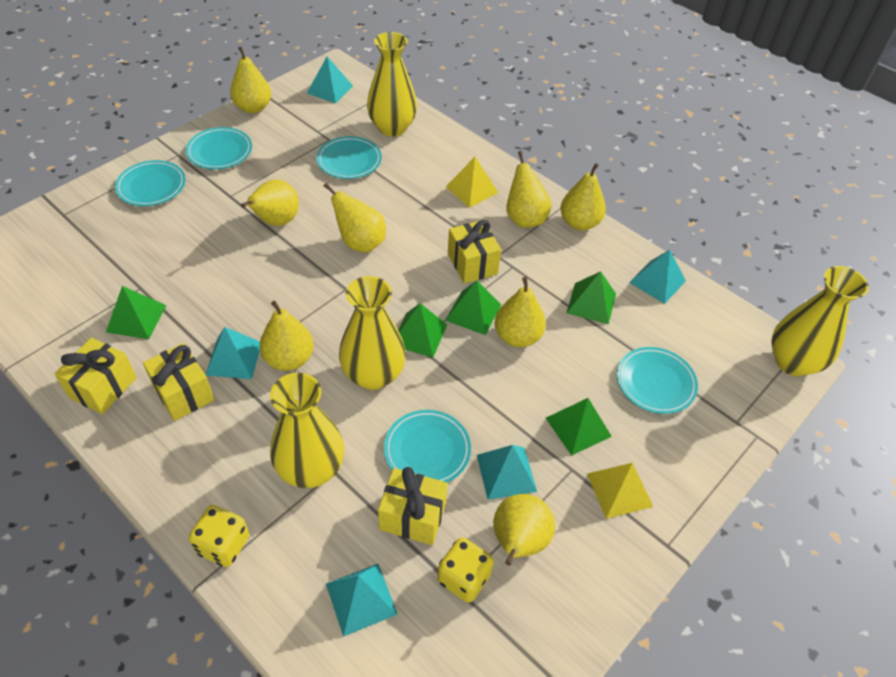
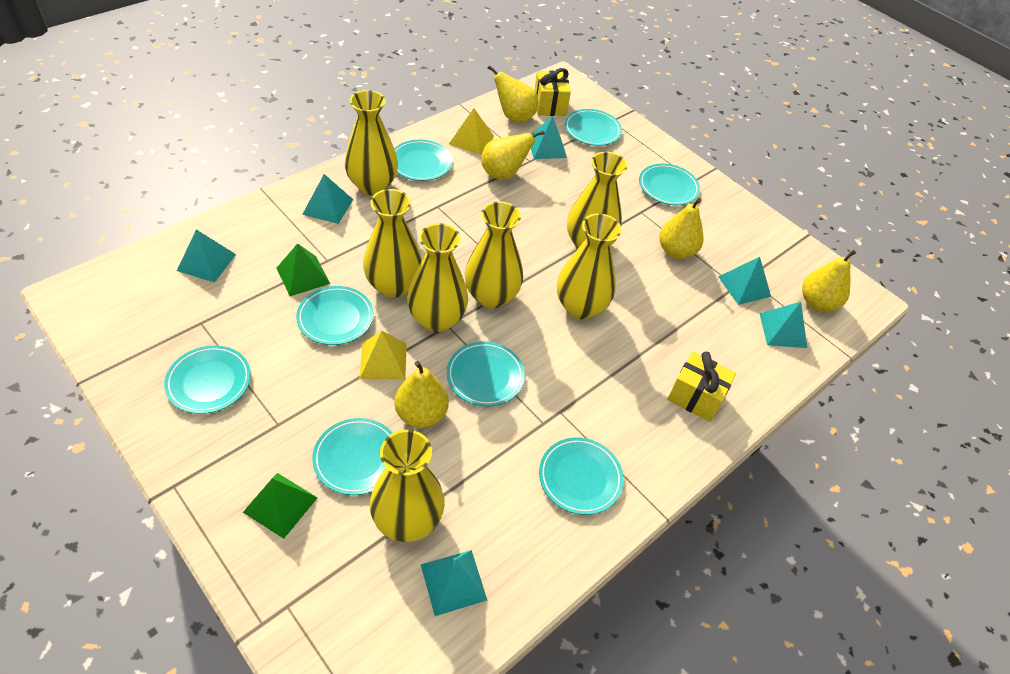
green pyramid: [106,286,166,339] [398,303,447,358] [445,281,501,335] [546,398,612,455] [567,271,616,324] = 5 -> [243,473,318,539] [277,243,330,296] = 2
turquoise plate: [115,160,186,206] [186,127,252,169] [317,136,382,179] [384,410,471,483] [617,347,698,414] = 5 -> [164,345,251,414] [296,286,374,345] [312,418,392,495] [394,140,452,181] [447,341,525,407] [539,437,624,515] [565,109,622,146] [639,164,700,205] = 8
turquoise pyramid: [206,327,260,379] [307,57,353,103] [326,564,398,637] [477,445,537,500] [629,250,686,304] = 5 -> [177,229,236,283] [302,174,353,224] [421,550,487,616] [531,116,567,159] [718,257,771,305] [760,302,807,348] = 6
yellow dice: [189,505,249,567] [437,537,494,603] = 2 -> none = 0
yellow gift: [54,337,137,414] [143,343,214,421] [378,467,448,545] [448,220,501,284] = 4 -> [534,68,571,116] [667,352,736,422] = 2
yellow pear: [230,46,271,113] [241,180,299,226] [259,301,314,371] [324,183,386,253] [493,494,555,566] [495,277,546,347] [506,151,552,228] [561,163,606,230] = 8 -> [395,361,449,428] [481,130,545,179] [488,65,538,123] [659,198,704,259] [802,250,856,311] = 5
yellow vase: [270,373,344,488] [339,276,406,390] [367,32,417,137] [771,266,869,376] = 4 -> [344,90,398,195] [363,189,422,298] [370,430,445,542] [407,223,468,332] [465,201,523,309] [557,213,622,319] [567,152,628,249] = 7

